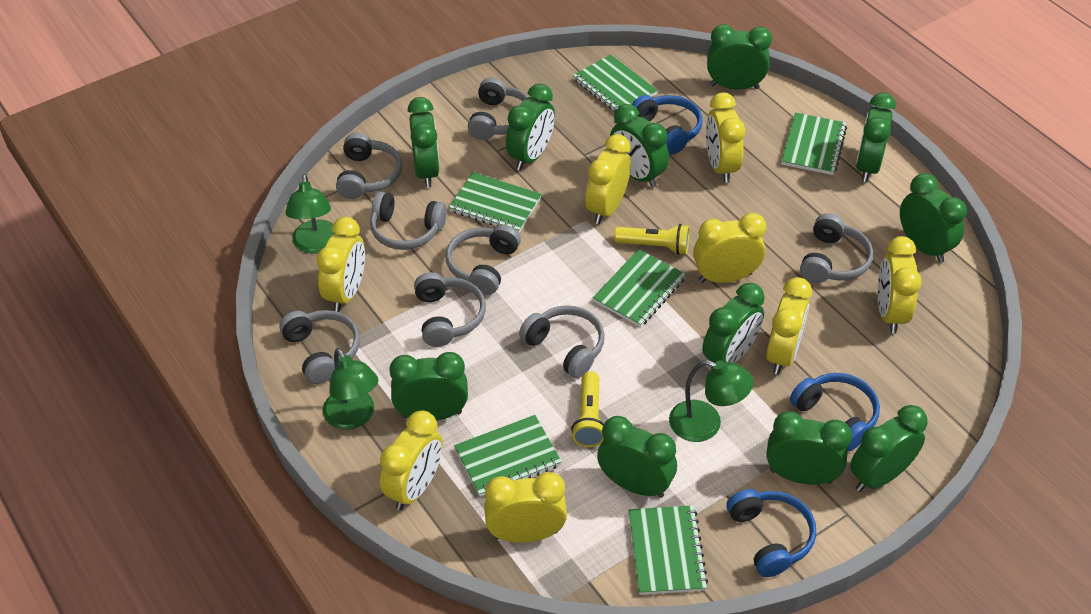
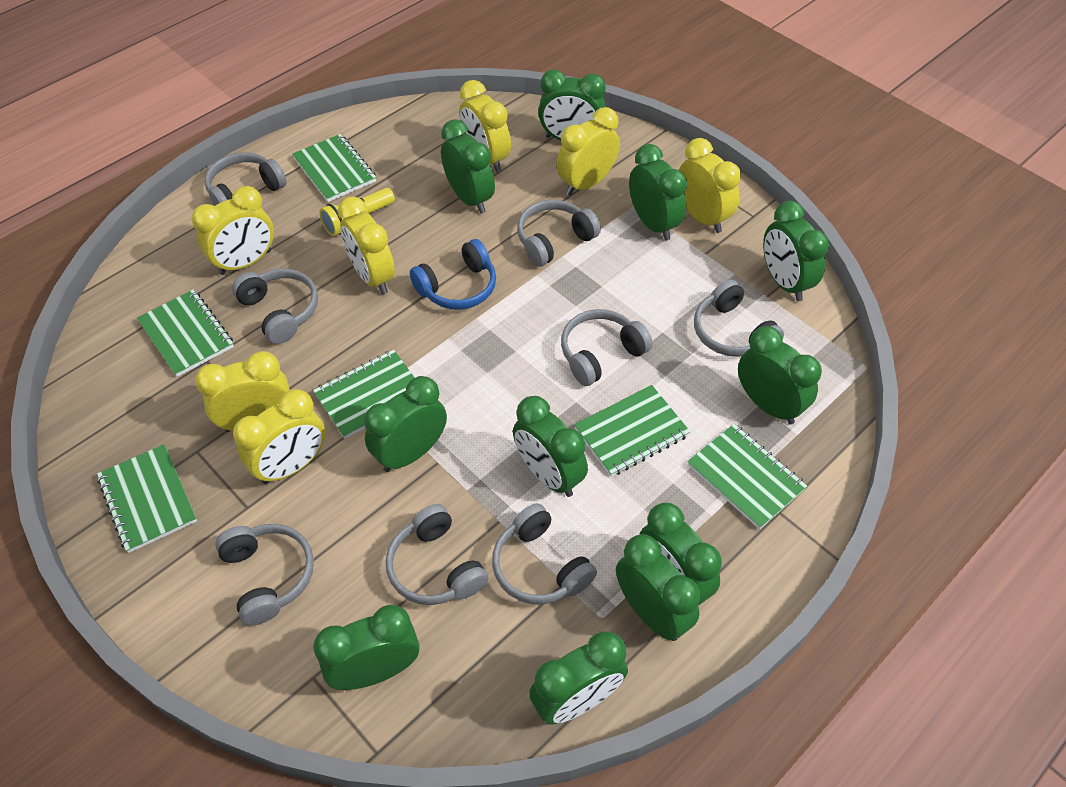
blue headphones: [632,95,703,154] [726,489,816,577] [790,373,880,451] = 3 -> [410,239,496,310] = 1
green lamp: [285,174,335,253] [323,348,378,430] [669,360,754,442] = 3 -> none = 0
yellow clock: [316,217,365,312] [380,411,443,510] [484,472,567,543] [585,134,631,224] [693,213,766,283] [706,92,745,183] [766,277,812,374] [878,236,922,334] = 8 -> [192,186,274,275] [195,351,290,432] [233,389,326,484] [338,196,395,294] [459,80,511,172] [556,107,620,196] [679,138,741,233] = 7
yellow flashlight: [571,371,604,447] [614,224,689,255] = 2 -> [319,188,395,236] = 1

